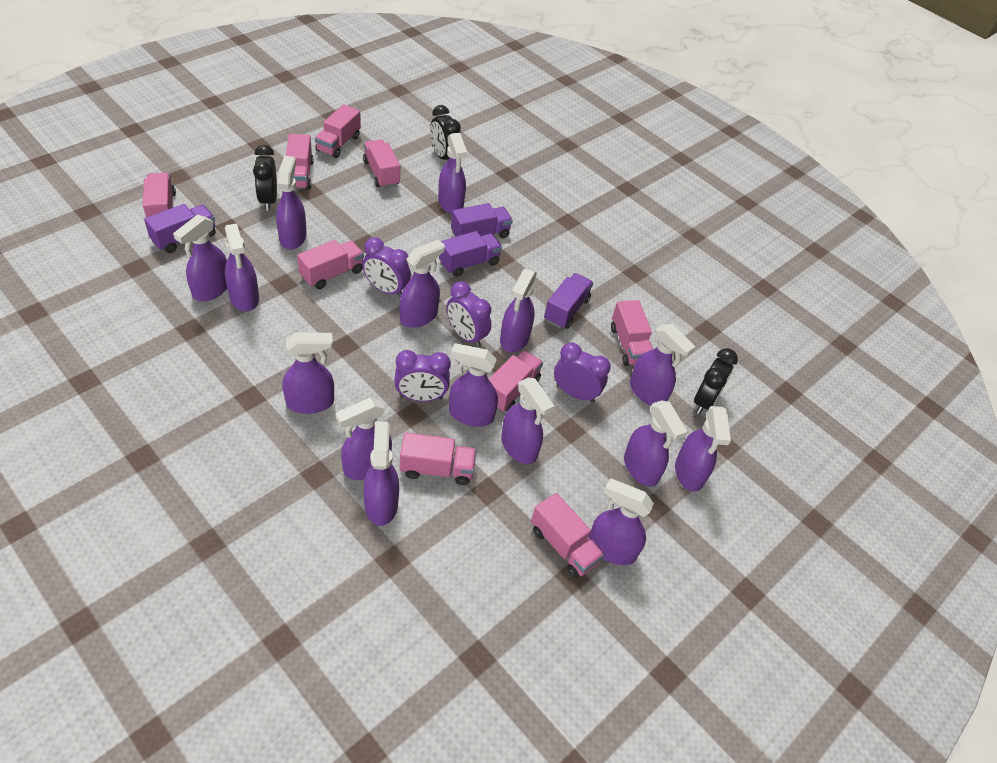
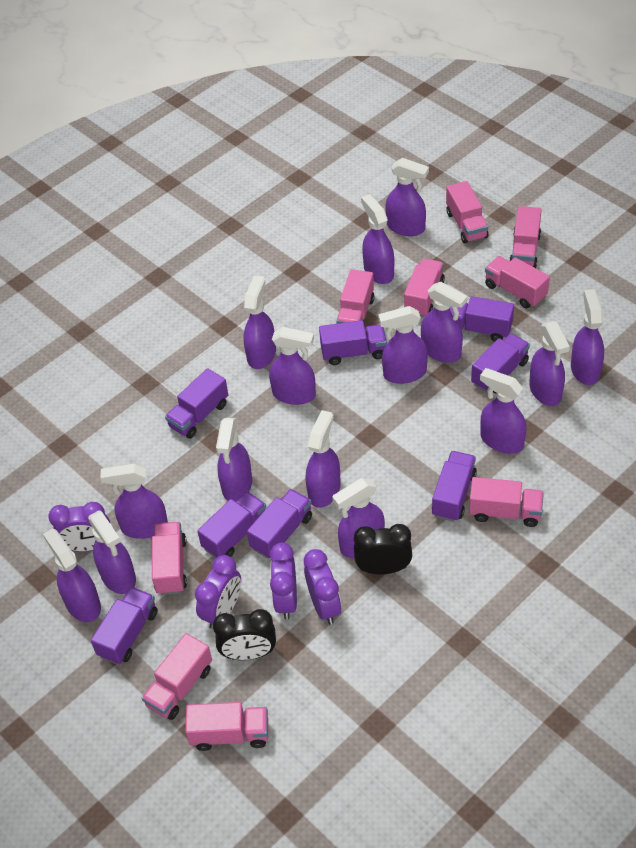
black clock: [253,145,277,211] [430,105,461,160] [694,348,738,414] = 3 -> [213,609,276,660] [354,524,412,575] = 2
purple truck: [144,204,215,253] [439,231,502,277] [451,203,513,238] [544,273,593,329] = 4 -> [91,587,158,665] [165,368,228,439] [197,491,266,558] [247,489,312,559] [319,320,387,365] [432,451,477,522] [450,296,514,342] [471,333,530,394] = 8

